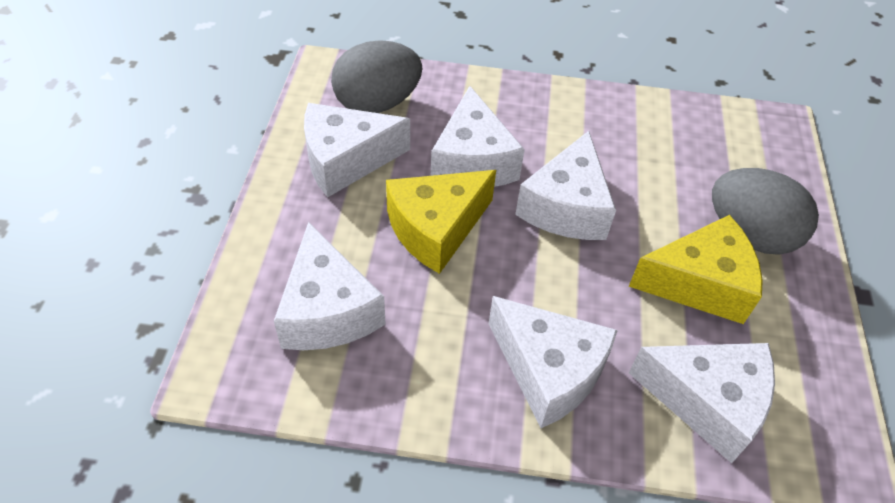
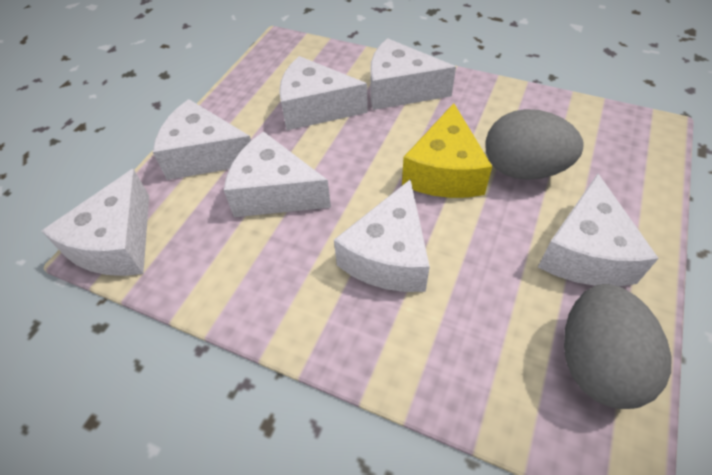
white cheese: [274,222,386,350] [304,103,410,197] [431,86,525,187] [488,296,618,428] [515,131,616,240] [629,343,775,463] = 6 -> [42,168,149,276] [153,99,251,180] [224,131,331,217] [279,56,368,130] [334,179,430,292] [370,38,456,110] [538,173,659,286] = 7
yellow cheese: [386,170,496,274] [629,215,763,324] = 2 -> [402,103,492,198] = 1

